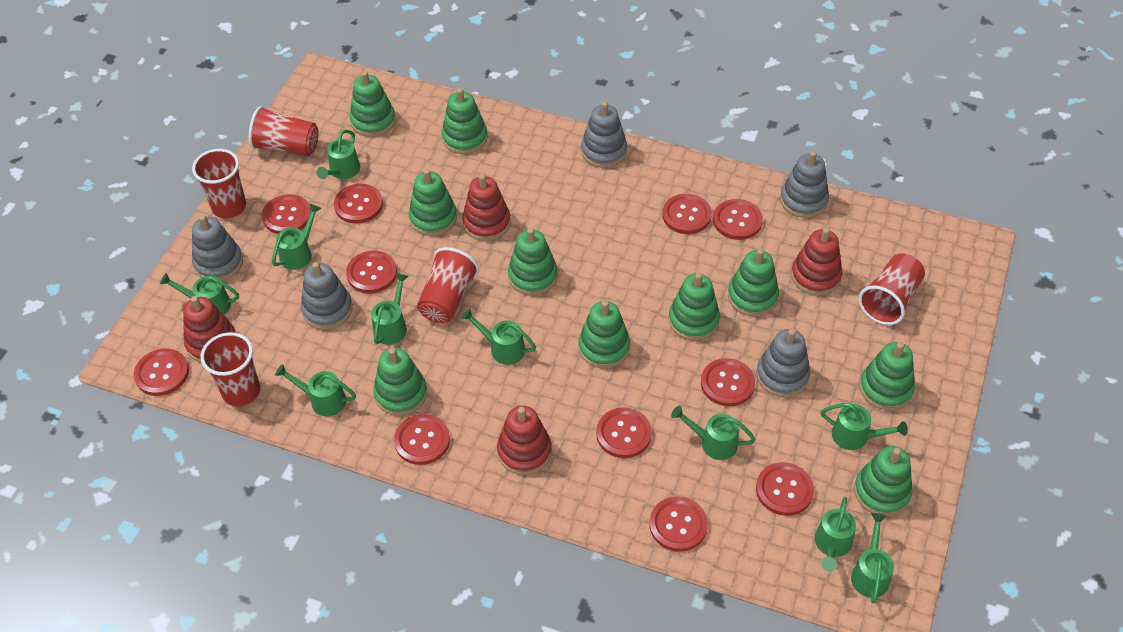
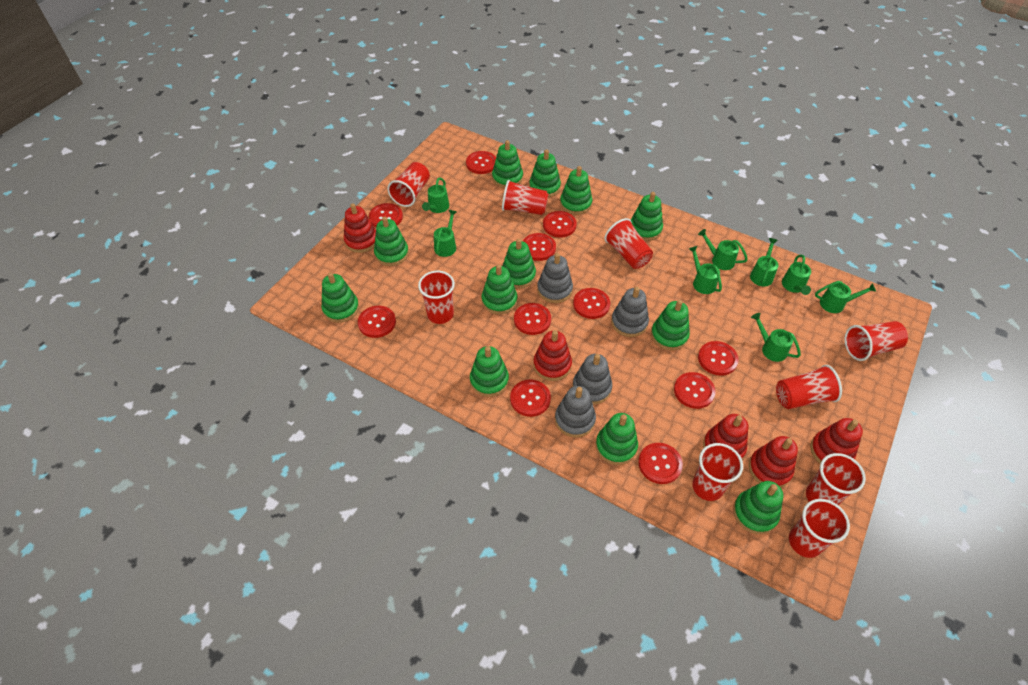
green stacking toy: [350,71,396,137] [373,348,427,416] [409,169,457,236] [442,88,488,154] [508,228,558,295] [579,300,630,368] [669,273,720,340] [728,249,779,316] [854,446,913,516] [860,342,915,410] = 10 -> [322,272,359,323] [374,216,409,266] [470,346,509,397] [482,264,517,315] [492,140,523,188] [503,239,536,289] [529,149,561,197] [560,166,592,215] [596,413,638,465] [631,192,663,241] [651,300,690,350] [733,481,783,534] = 12
green watering can: [160,273,239,315] [272,204,321,270] [275,364,356,416] [317,130,360,179] [371,273,409,345] [461,308,536,365] [671,406,756,460] [815,497,856,571] [821,403,908,450] [851,513,894,603] = 10 -> [422,177,449,213] [434,210,457,257] [689,246,722,294] [698,229,748,270] [750,238,778,287] [751,313,801,362] [782,255,811,295] [815,281,876,313] = 8
grey stacking toy: [192,215,243,281] [301,262,352,329] [581,101,627,168] [756,329,810,397] [780,151,829,218] = 5 -> [537,253,573,303] [555,386,596,438] [573,354,612,405] [611,287,649,337] = 4
red cup: [192,149,246,218] [201,332,260,406] [249,106,319,156] [417,247,479,323] [859,253,925,325] = 5 -> [387,162,430,207] [418,271,455,324] [502,180,549,215] [604,218,653,269] [692,443,743,501] [776,365,842,409] [789,499,850,558] [806,453,866,505] [845,321,908,361] = 9
red stacking toy: [183,296,236,363] [462,174,511,241] [497,406,552,475] [791,228,842,295] = 4 -> [344,203,376,253] [533,330,572,381] [703,414,748,459] [749,436,798,488] [810,418,863,464] = 5

